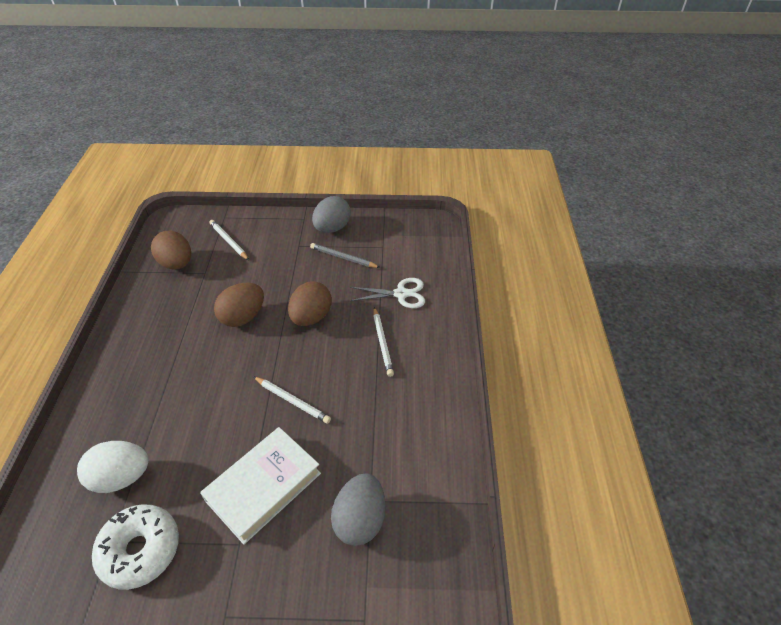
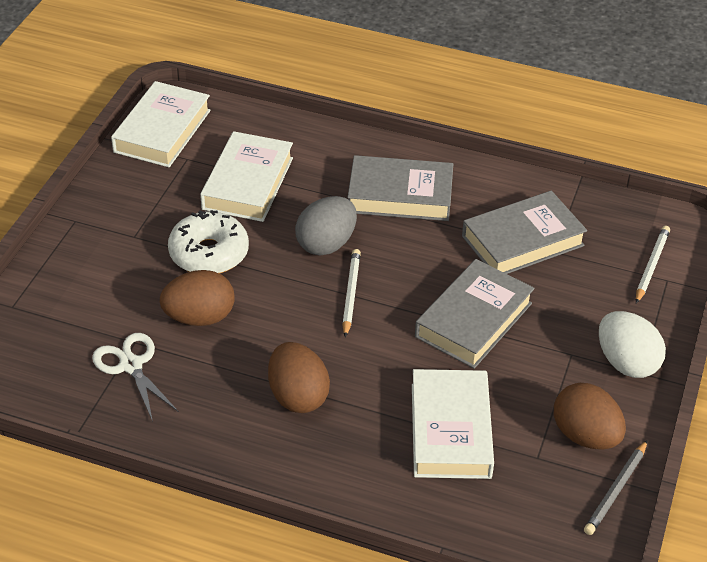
grey book: none = 0 -> [348,155,453,221] [415,259,535,369] [462,191,587,274] = 3
grey egg: [312,196,351,233] [331,473,386,546] = 2 -> [295,196,357,256] = 1
white book: [200,427,321,544] = 1 -> [111,81,211,167] [200,131,293,222] [412,369,494,479] = 3
white pencil: [209,220,249,260] [254,377,331,424] [373,307,394,377] = 3 -> [342,249,361,337] [636,226,670,304] = 2

